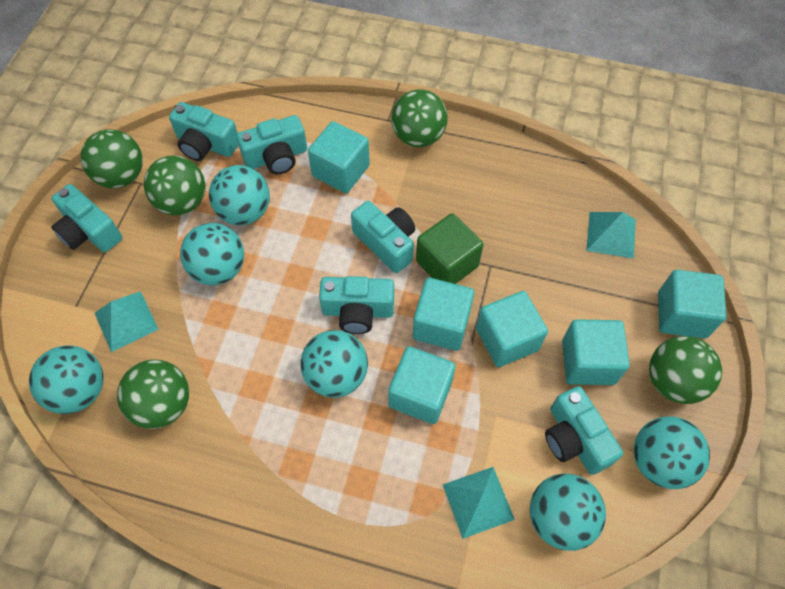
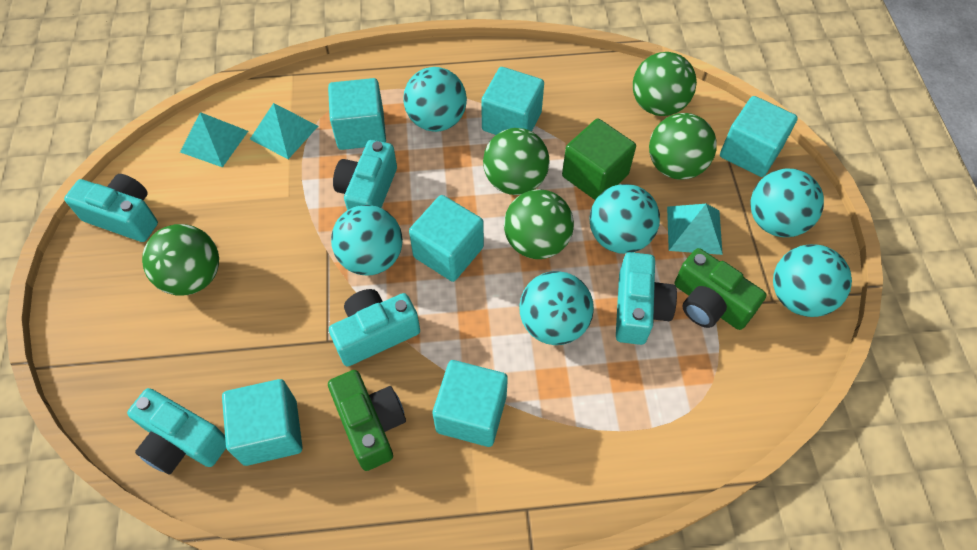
green camera: none = 0 -> [328,370,406,471] [674,248,766,330] = 2
turquoise camera: [51,184,122,252] [169,102,238,161] [236,115,307,174] [319,276,394,334] [351,201,415,273] [545,386,623,475] = 6 -> [64,174,158,242] [127,388,226,474] [329,289,420,366] [333,140,397,210] [616,252,677,345] = 5

